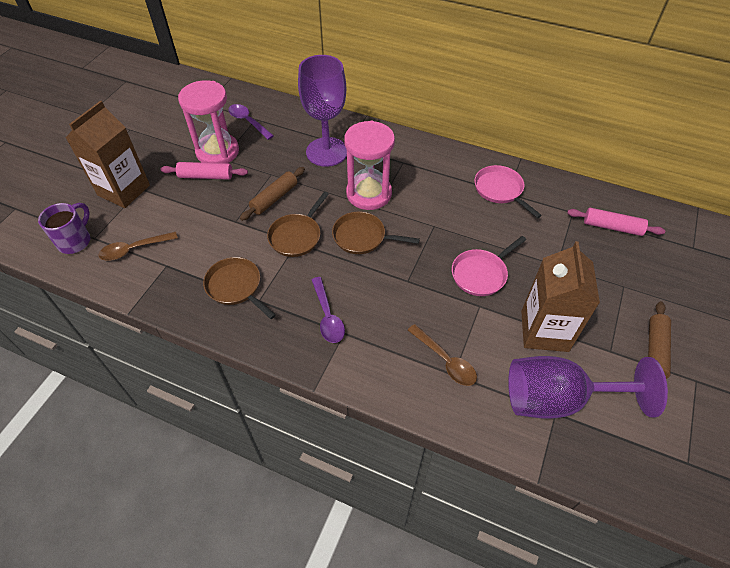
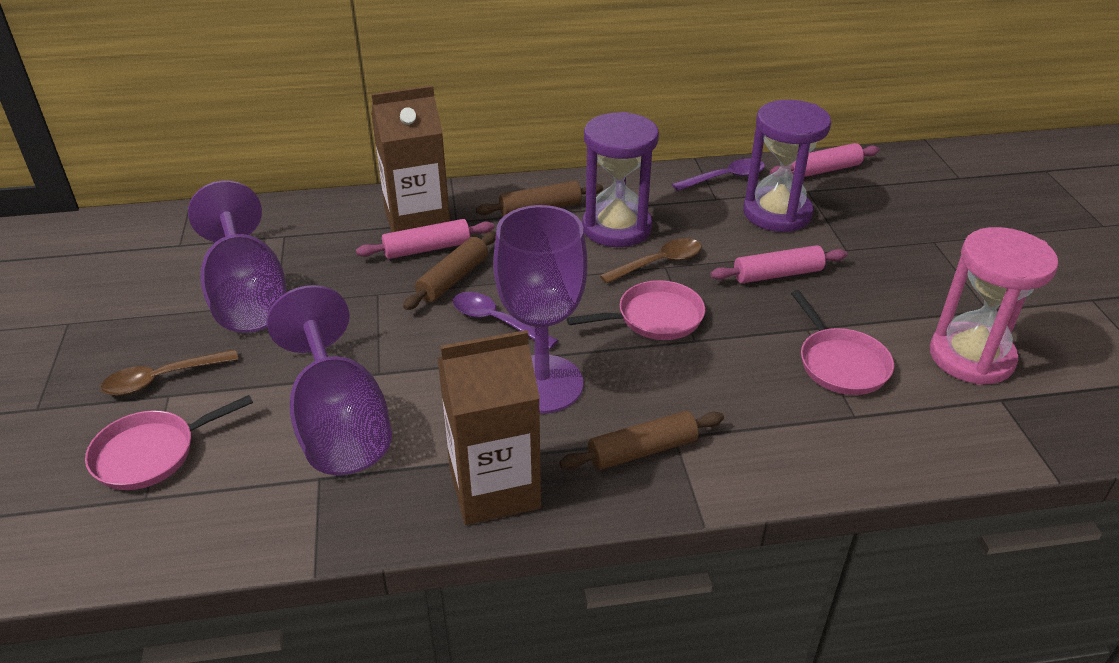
brown pan: [203,257,276,319] [267,192,329,257] [332,212,420,254] = 3 -> none = 0
brown rolling pin: [240,167,305,221] [648,301,671,379] = 2 -> [403,231,496,310] [476,181,603,217] [559,411,724,470] = 3
pink hourglass: [178,80,239,163] [344,121,395,210] = 2 -> [930,227,1058,385] = 1
pink pan: [452,236,526,296] [474,165,542,218] = 2 -> [85,395,253,490] [567,280,705,340] [791,290,894,395] = 3
pink rolling pin: [161,162,248,180] [567,208,665,236] = 2 -> [356,219,494,259] [711,245,847,283] [770,143,879,177] = 3
purple goblet: [298,55,347,167] [508,356,668,419] = 2 -> [188,181,286,333] [267,285,392,475] [493,205,587,414] = 3
purple hourglass: none = 0 -> [582,112,659,247] [743,100,831,232] = 2
purple mug: [38,203,90,254] = 1 -> none = 0

